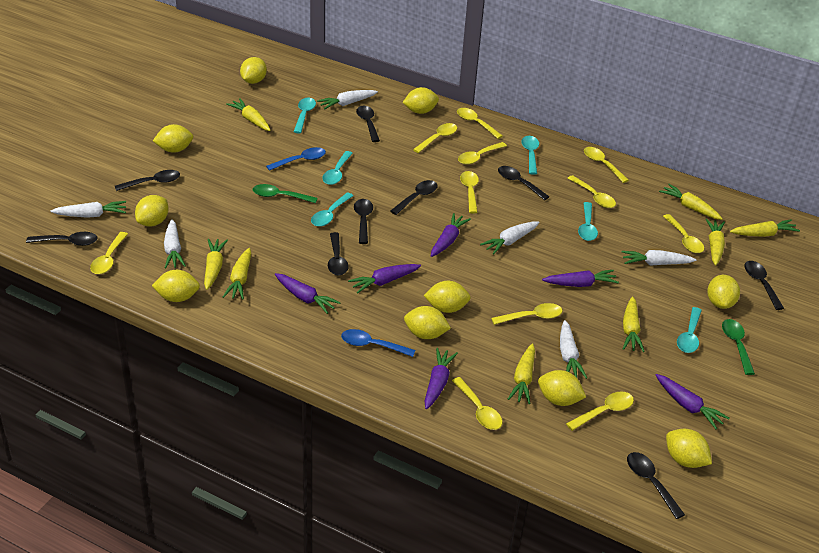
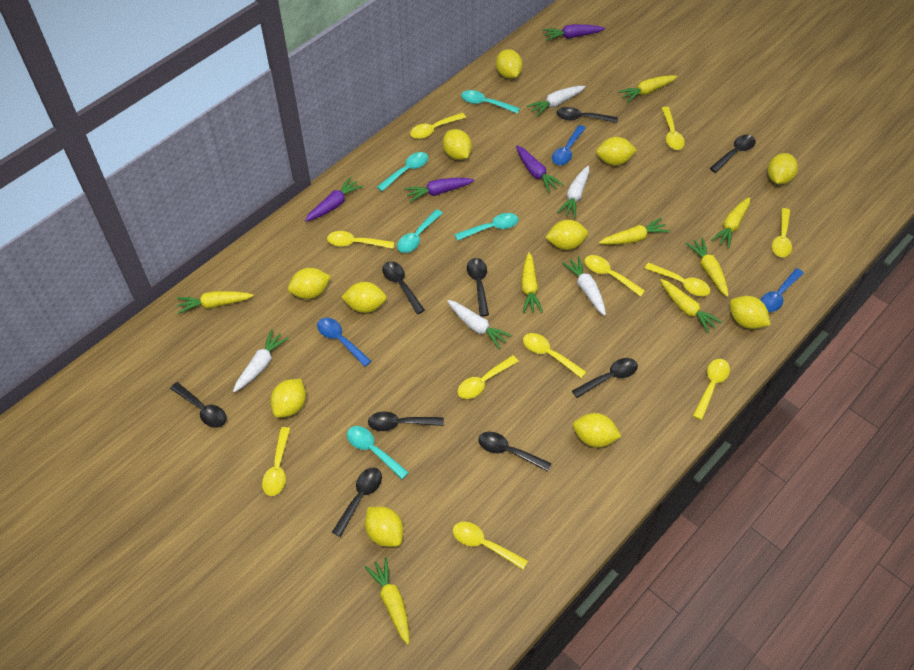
blue spoon: [266,147,326,171] [341,329,415,357] = 2 -> [317,317,371,367] [552,125,586,165] [761,268,804,312] = 3
green spoon: [253,184,318,203] [722,319,755,375] = 2 -> none = 0
purple carrot: [275,273,341,314] [348,264,421,293] [424,348,458,409] [431,213,471,257] [542,270,619,287] [656,374,730,429] = 6 -> [305,177,363,221] [404,178,474,202] [516,145,564,193] [543,24,605,41] = 4
turquoise spoon: [294,98,316,134] [311,192,354,227] [322,151,353,185] [521,136,539,175] [578,202,598,241] [677,307,702,353] = 6 -> [347,426,409,479] [377,152,428,191] [397,209,443,253] [455,213,519,241] [461,90,520,114] = 5
white carrot: [50,201,126,218] [164,219,186,269] [317,90,378,110] [480,221,540,255] [560,320,587,379] [622,250,696,265] = 6 -> [233,330,289,392] [447,300,512,349] [527,86,585,116] [557,166,589,218] [562,256,606,316] = 5
yellow lemon: [135,195,169,226] [152,270,200,302] [153,124,193,153] [240,57,267,84] [402,87,439,114] [404,306,451,339] [424,281,471,313] [538,370,586,406] [666,429,712,468] [707,275,740,309] = 10 -> [270,379,306,418] [288,268,331,299] [341,282,387,313] [365,506,403,547] [443,129,472,160] [496,49,523,79] [545,220,588,250] [573,413,621,447] [596,137,637,165] [730,296,770,329] [768,153,798,184] = 11

